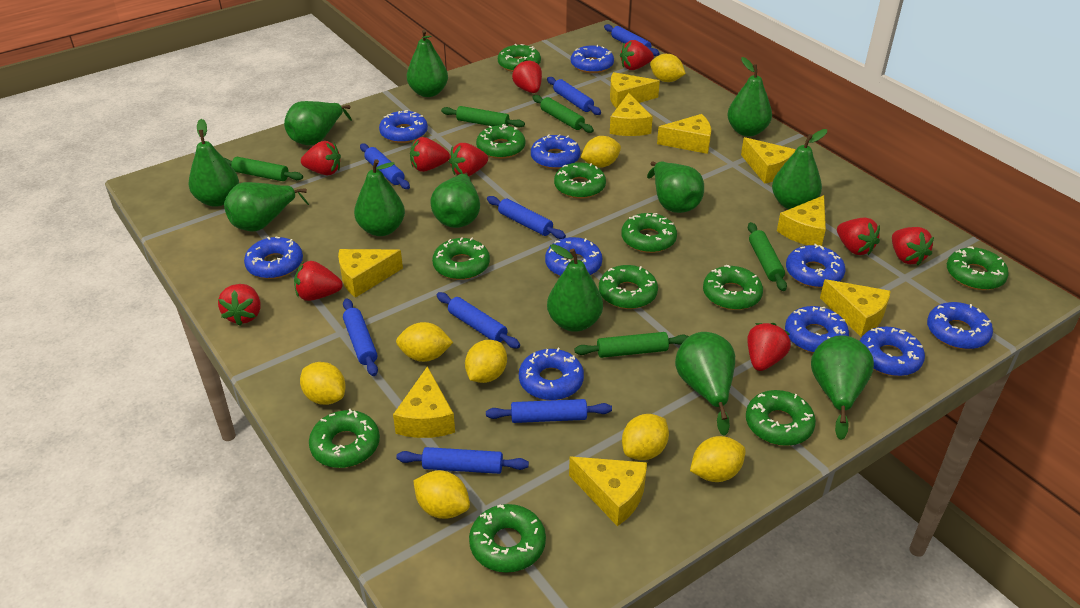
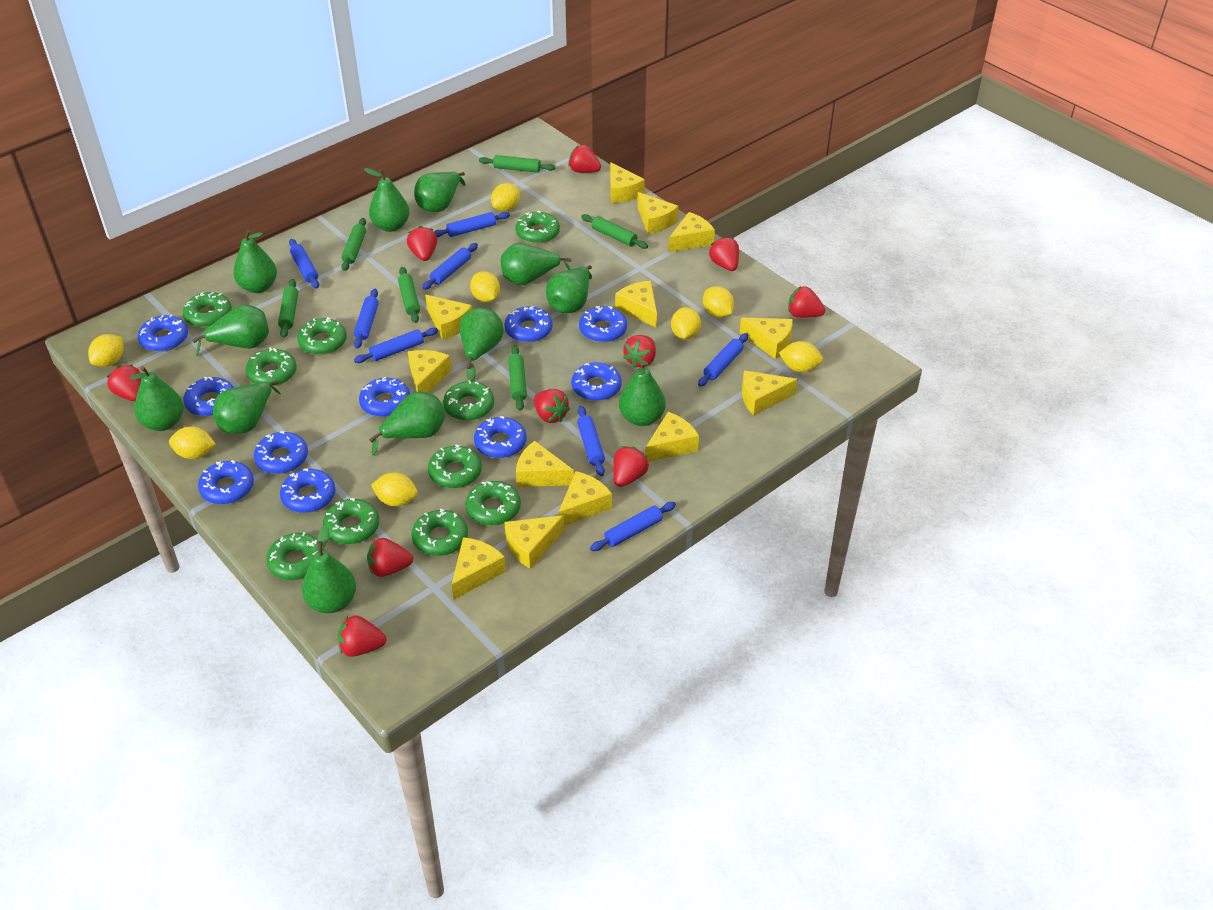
green donut: [309,409,380,468] [432,237,490,280] [469,504,546,573] [476,124,525,159] [498,44,541,72] [554,162,606,199] [599,265,658,309] [621,213,677,253] [703,265,763,310] [746,390,816,446] [947,246,1009,290] = 11 -> [183,292,232,328] [246,348,297,386] [266,532,324,580] [297,317,347,355] [323,498,379,544] [411,509,468,556] [428,444,482,488] [443,380,494,421] [465,481,521,525] [515,211,560,244] = 10
green rolling pin: [224,157,303,181] [441,106,525,128] [532,95,594,133] [574,332,689,358] [748,222,787,291] = 5 -> [278,279,298,338] [341,218,366,271] [398,267,420,323] [479,155,555,173] [508,345,527,411] [581,214,648,249] = 6
yellow cheese: [338,249,403,298] [393,366,455,438] [569,457,647,526] [610,72,660,109] [610,93,653,136] [657,114,711,154] [741,137,796,184] [777,195,826,246] [820,279,891,337] = 9 -> [408,350,452,393] [425,295,472,340] [452,537,506,600] [504,515,565,569] [516,441,574,487] [558,471,612,526] [610,162,645,203] [615,281,657,327] [637,192,679,234] [645,412,699,462] [668,212,715,252] [740,317,793,359] [742,370,798,415] = 13

